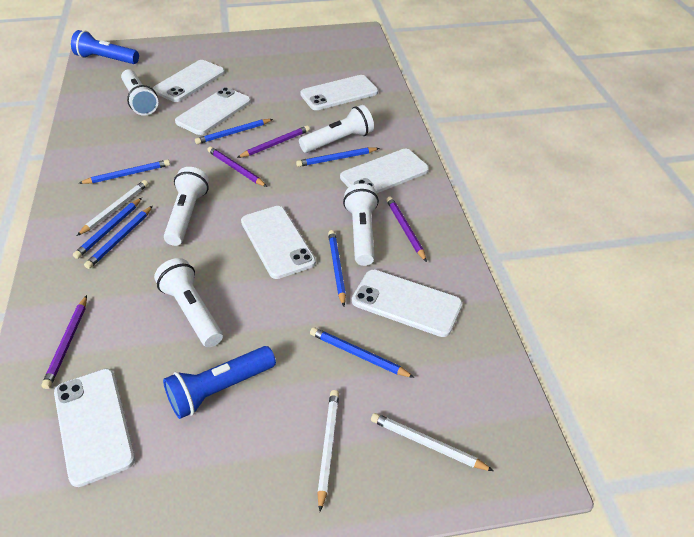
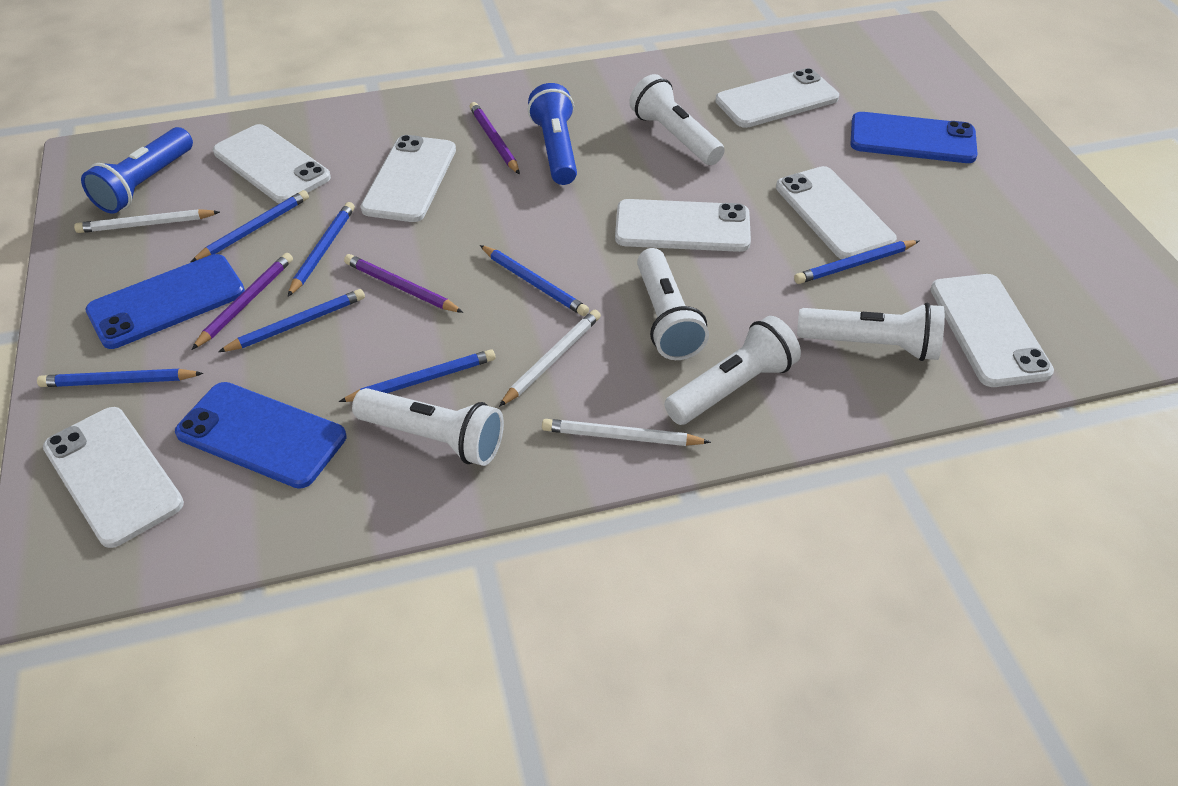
blue phone: none = 0 -> [85,254,245,349] [175,382,346,489] [850,112,978,163] = 3
purple pencil: [41,295,87,389] [207,146,267,187] [237,126,310,158] [386,196,427,262] = 4 -> [191,253,293,350] [344,254,464,313] [470,102,520,174] = 3

